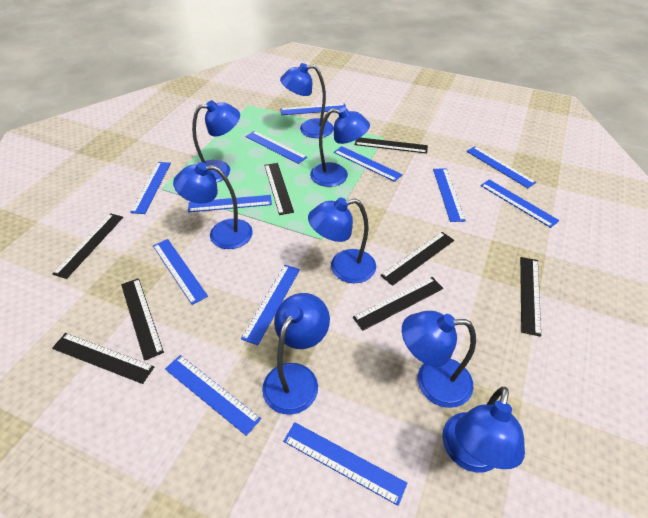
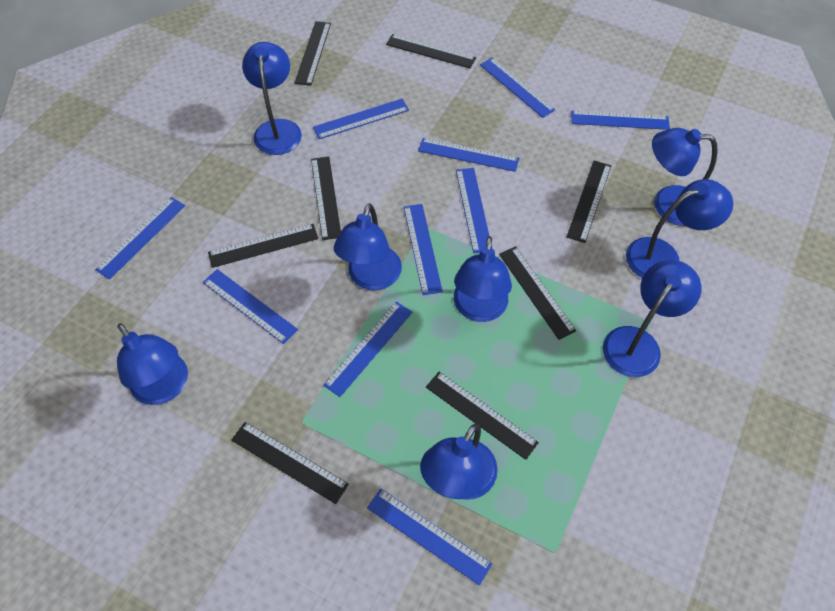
blue ruler: [130,162,171,214] [153,239,208,305] [165,355,261,436] [188,195,272,212] [241,265,300,345] [245,131,307,164] [280,103,346,115] [283,422,407,506] [334,146,403,182] [433,168,466,222] [466,146,537,188] [481,179,560,228] = 12 -> [95,197,185,279] [203,269,298,344] [313,99,409,139] [323,301,413,397] [367,489,492,585] [404,204,443,295] [418,138,519,172] [456,168,492,253] [480,57,556,118] [571,110,670,130] = 10

